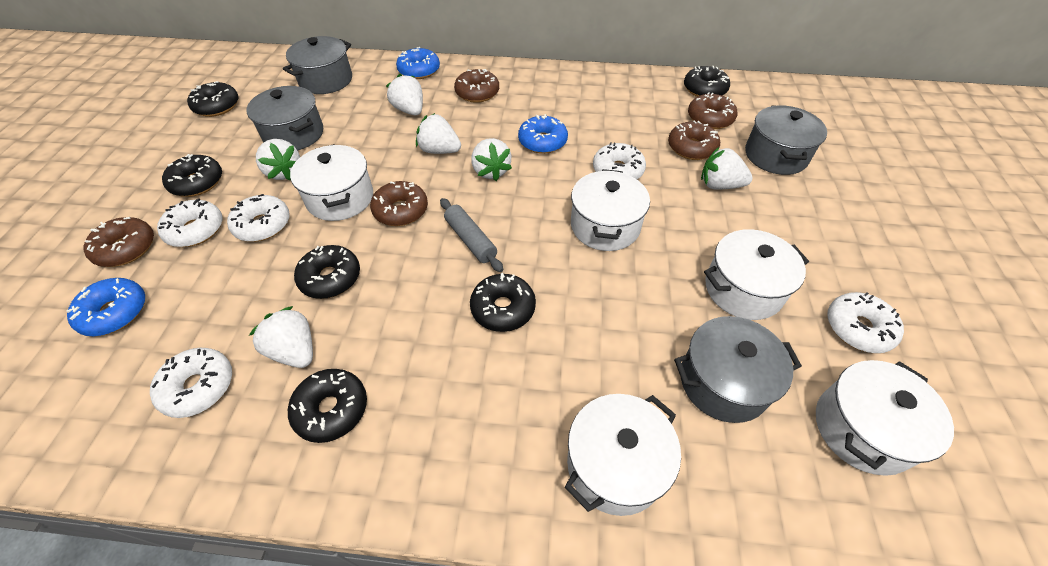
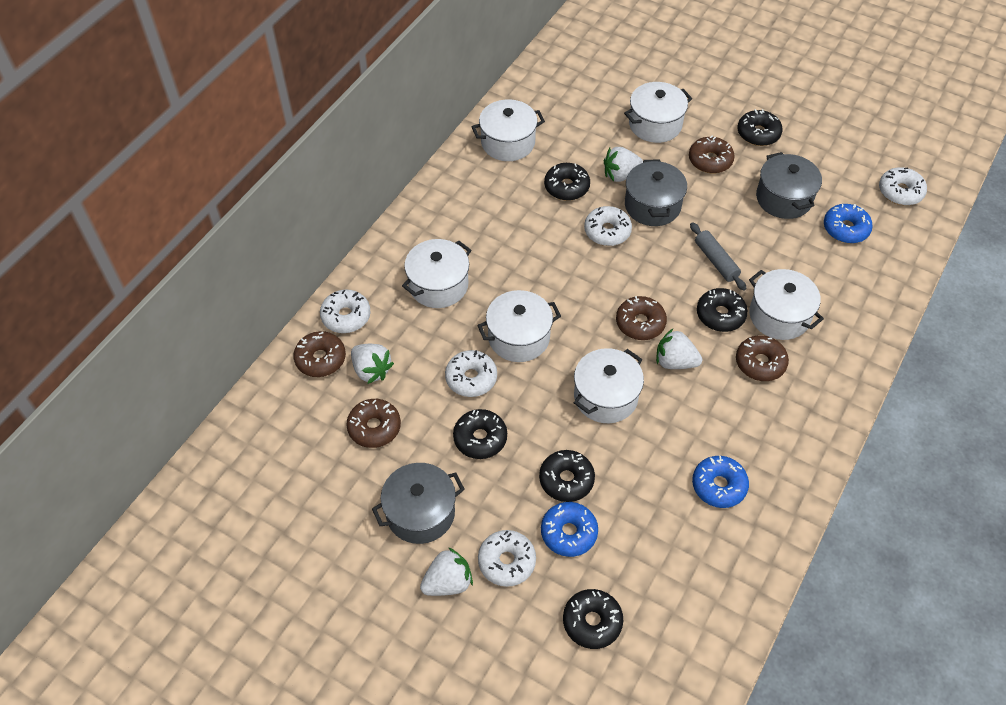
grey pot: [247,86,323,150] [283,36,352,94] [674,316,802,423] [745,105,827,175] = 4 -> [372,463,465,544] [625,159,687,226] [756,152,822,219] = 3
white pot: [290,144,373,221] [565,394,681,516] [571,169,650,251] [704,229,809,320] [816,360,954,476] = 5 -> [402,239,471,308] [471,99,545,161] [477,290,561,362] [574,348,644,423] [624,82,692,143] [749,269,824,340] = 6
white strawberry: [249,306,313,368] [256,139,300,180] [386,74,423,115] [416,113,461,154] [472,138,512,181] [701,147,753,190] = 6 -> [351,344,394,384] [420,547,473,596] [604,147,643,182] [656,329,702,369] = 4

